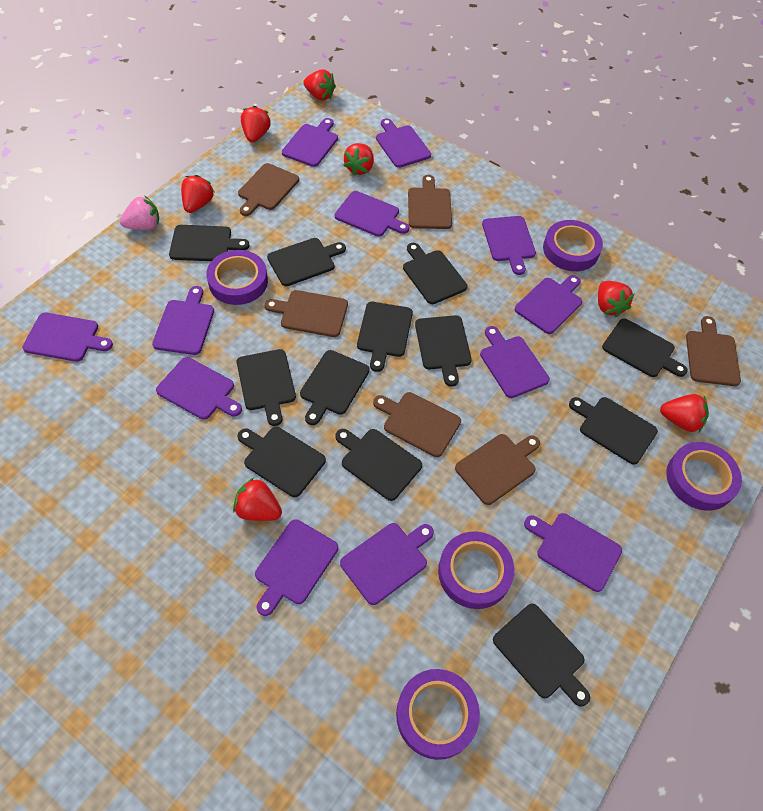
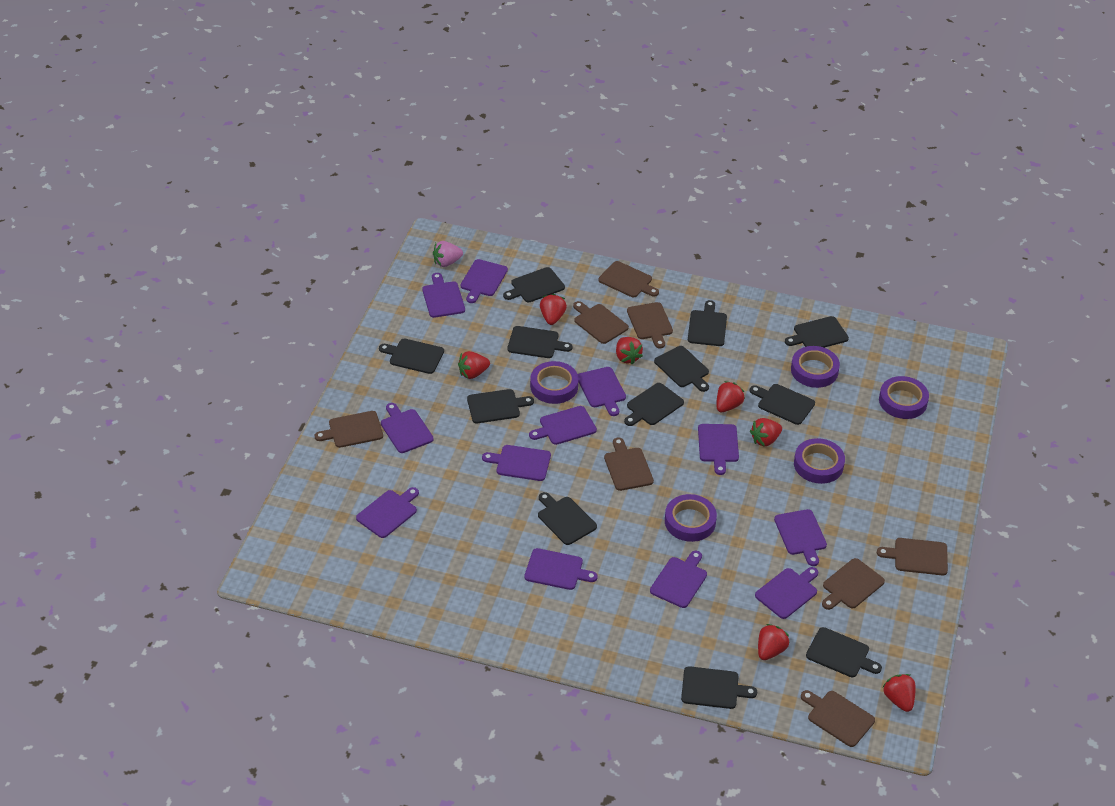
brown cutting board: [238,163,299,216] [265,290,348,337] [373,392,461,457] [408,175,452,229] [455,434,540,505] [686,316,741,386] = 6 -> [315,411,383,448] [573,301,629,344] [599,261,659,297] [604,438,654,491] [627,302,673,348] [801,690,875,747] [822,558,885,610] [877,538,948,576] = 8

